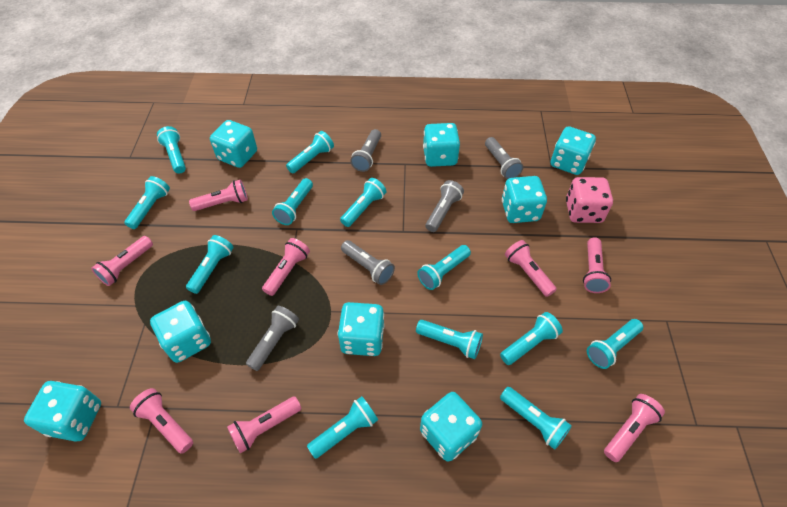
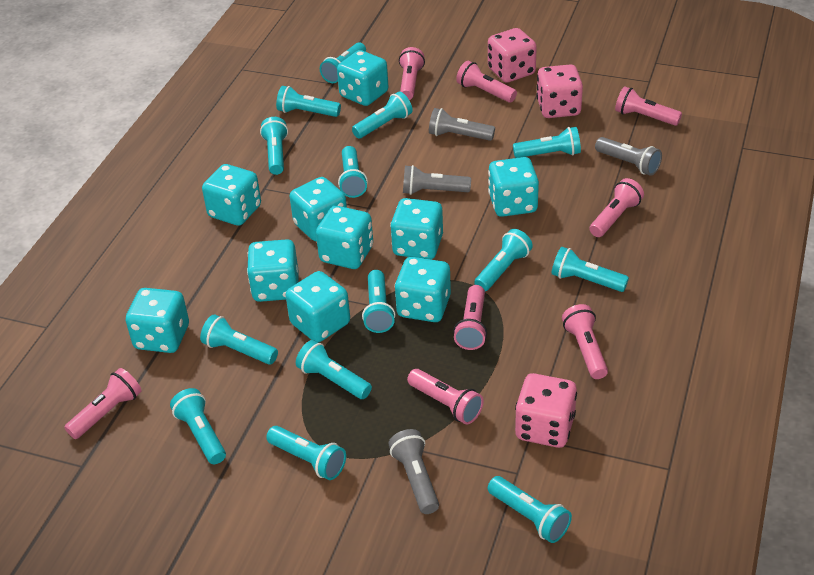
grey flashlight: [246,306,299,371] [341,240,395,285] [350,129,381,172] [425,180,464,232] [485,137,523,179] = 5 -> [388,429,439,514] [403,165,471,195] [429,108,495,141] [595,137,662,176] = 4
pink dice: [566,177,613,223] = 1 -> [488,28,537,83] [515,373,577,448] [536,64,583,118] = 3
turquoise dice: [24,381,101,441] [150,301,211,363] [210,120,257,168] [338,302,385,356] [420,392,482,462] [423,123,460,167] [502,176,547,223] [551,126,596,175] = 8 -> [126,288,189,353] [202,164,261,226] [247,239,298,302] [286,271,350,343] [289,177,347,241] [316,206,373,269] [337,50,389,106] [390,198,443,259] [395,257,451,322] [488,157,539,217] = 10
turquoise flashlight: [124,176,170,229] [157,126,186,174] [186,235,234,294] [272,178,313,225] [286,131,334,173] [307,396,378,459] [340,178,386,227] [416,320,483,359] [417,245,471,290] [500,312,563,365] [500,387,572,450] [587,319,643,369] = 12 -> [170,388,226,464] [200,315,278,365] [260,117,288,175] [266,426,346,480] [276,86,341,117] [296,340,372,399] [320,42,366,83] [338,146,368,198] [352,91,413,139] [362,270,395,333] [474,229,533,291] [488,476,572,543] [513,127,581,158] [552,247,629,292] = 14

